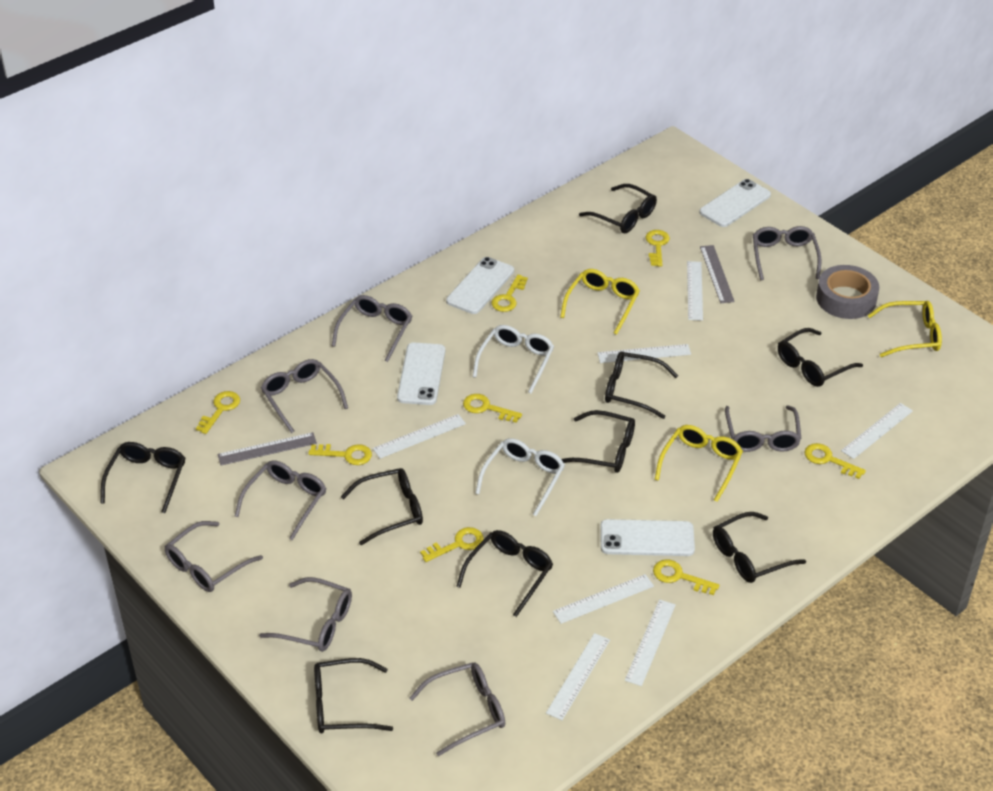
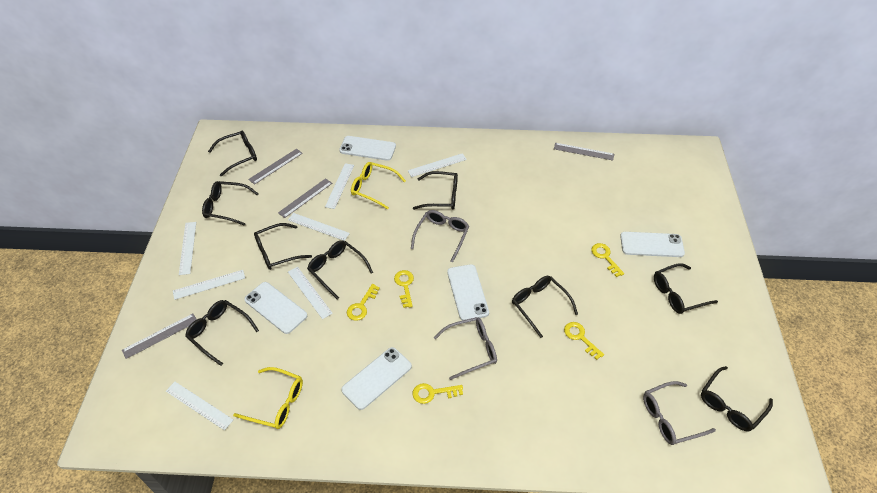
grey glasses: [164,521,263,592] [235,460,326,540] [259,577,352,652] [261,359,348,433] [332,295,412,362] [409,662,505,756] [725,405,801,452] [753,226,821,280] = 8 -> [411,210,469,263] [433,317,497,380] [643,381,716,445] = 3
grey ruler: [217,432,317,466] [700,245,735,303] = 2 -> [122,314,197,359] [248,149,303,185] [278,178,332,218] [554,143,614,161] = 4
grey tape: [816,265,879,319] = 1 -> none = 0
white glasses: [473,325,554,394] [475,438,565,516] = 2 -> none = 0
white phone: [397,343,445,405] [446,257,514,314] [600,519,695,556] [699,179,771,227] = 4 -> [244,282,307,334] [339,136,396,161] [341,347,412,410] [447,264,489,320] [620,232,685,257] = 5
yellow glasses: [560,269,640,335] [655,425,743,502] [868,301,942,357] = 3 -> [233,367,303,429] [351,162,406,209] = 2
yellow key: [196,391,240,434] [308,444,372,465] [420,527,484,562] [463,394,522,423] [491,274,528,312] [645,230,670,266] [653,559,719,595] [805,443,866,479] = 8 -> [347,284,380,321] [394,270,414,308] [413,383,463,404] [564,322,604,360] [591,243,624,277] = 5

